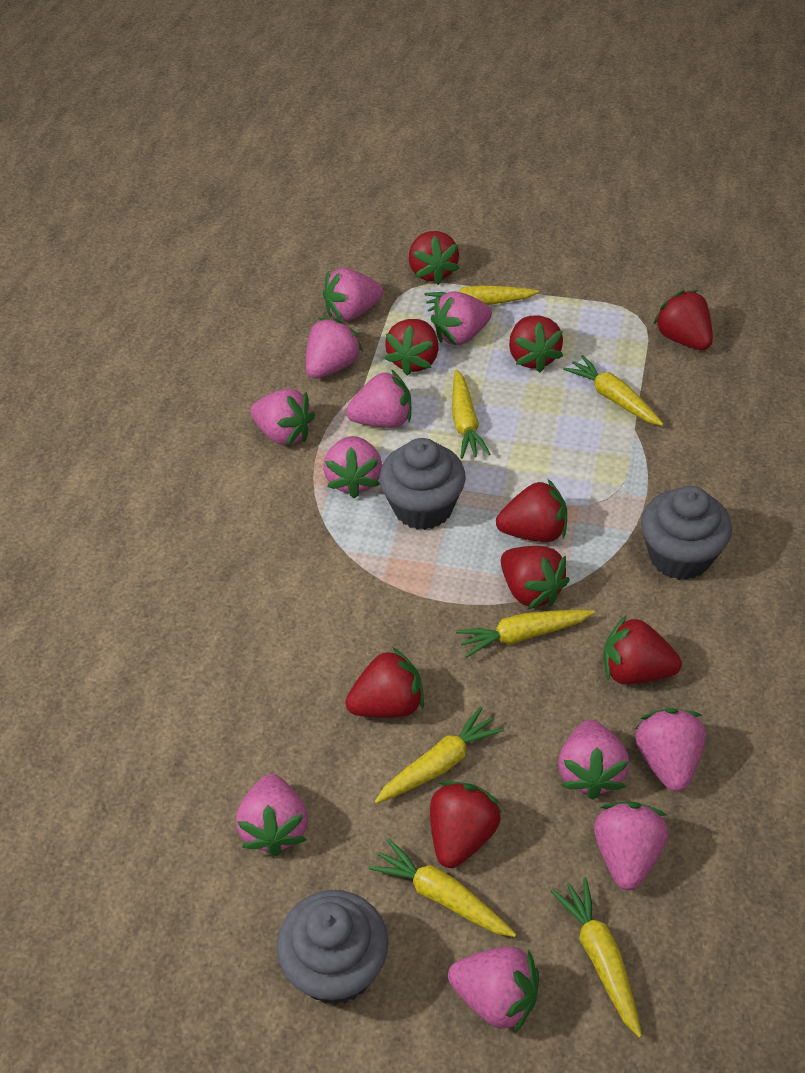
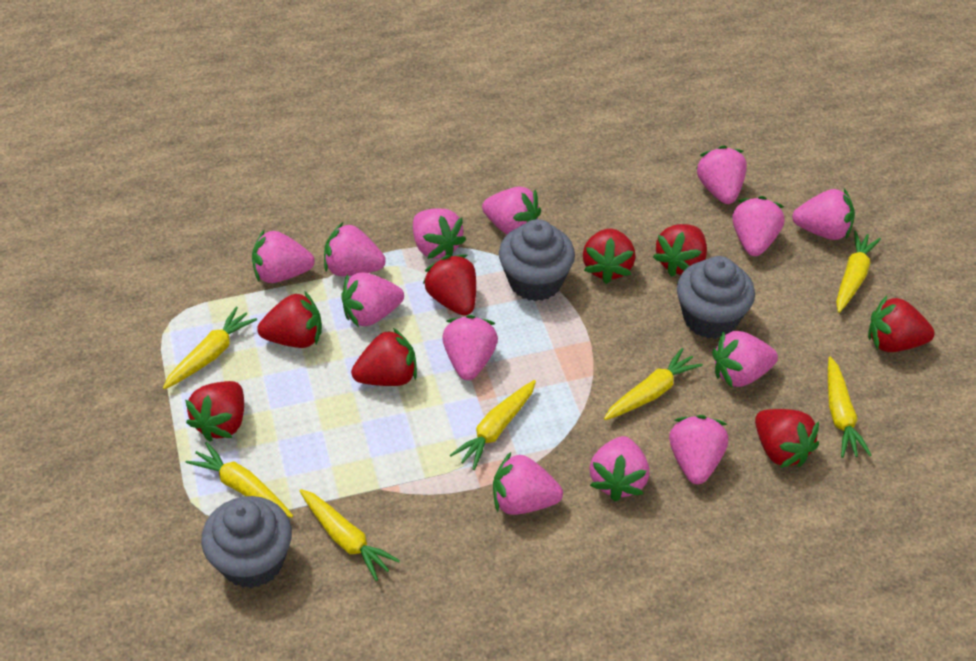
pink strawberry: [236,774,308,856] [250,389,315,446] [305,318,363,379] [323,268,383,321] [323,436,382,499] [346,369,411,428] [431,291,492,345] [448,947,539,1033] [558,720,630,800] [594,802,668,890] [635,708,706,792] = 11 -> [252,230,315,283] [324,222,386,276] [341,272,404,327] [413,208,466,259] [442,315,498,380] [482,186,541,235] [493,452,563,515] [590,436,649,501] [669,415,728,484] [696,145,747,204] [712,331,778,387] [733,196,785,256] [792,189,855,240] = 13
red strawberry: [345,647,424,718] [385,319,439,376] [409,231,460,285] [430,781,502,868] [496,479,567,542] [501,546,570,609] [509,316,563,372] [604,616,682,685] [653,290,713,350] = 9 -> [185,381,244,442] [257,292,322,348] [351,328,417,386] [423,254,476,316] [583,229,635,284] [653,224,707,277] [755,409,819,468] [868,296,935,352] = 8

